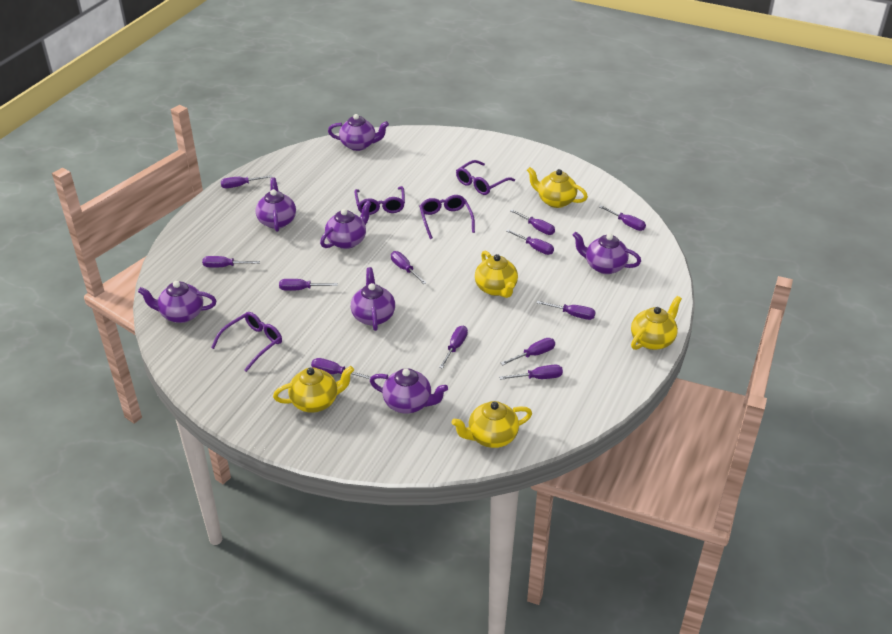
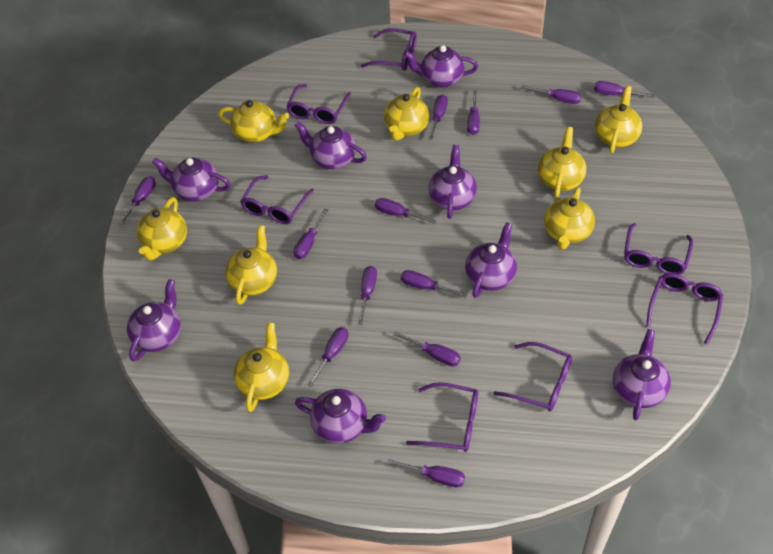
purple glasses: [211,312,282,372] [355,186,405,215] [419,195,475,239] [456,160,515,195] = 4 -> [240,175,314,224] [286,84,351,124] [360,28,417,71] [406,382,478,452] [493,342,572,411] [624,223,693,275] [646,273,724,345] = 7
purple teapot: [138,281,217,323] [256,178,296,232] [320,201,372,249] [328,114,389,151] [351,267,395,331] [370,368,448,414] [573,232,641,274] = 7 -> [127,279,181,361] [152,158,231,202] [295,121,367,169] [295,389,386,444] [404,45,478,87] [428,145,477,219] [465,222,517,298] [613,329,671,420] = 8
yellow teapot: [273,366,354,413] [451,401,532,448] [475,250,518,298] [527,167,588,208] [631,296,682,350] = 5 -> [137,197,187,261] [218,100,289,143] [226,225,277,305] [234,322,289,412] [384,87,429,141] [538,127,586,198] [544,187,595,250] [595,86,642,153] = 8

